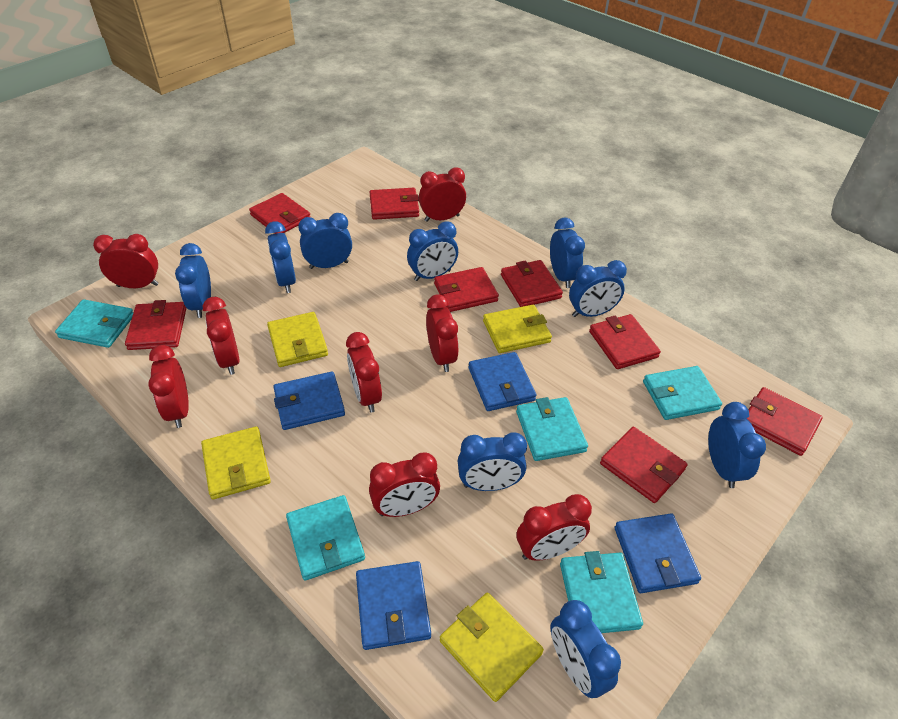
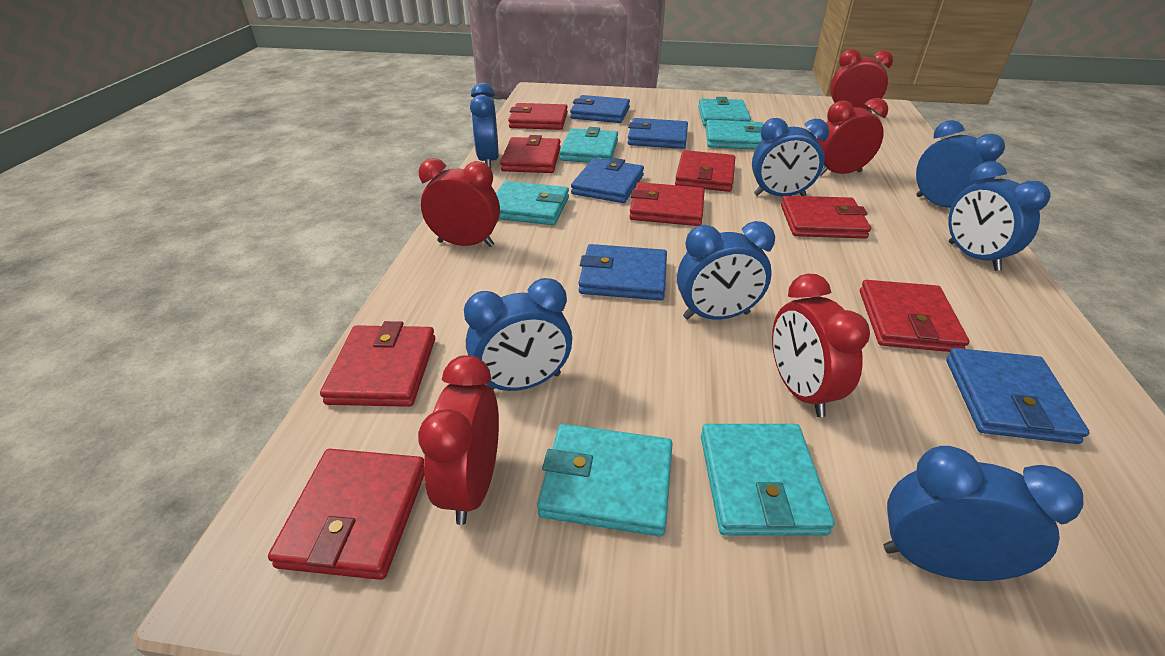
blue clock: [175,243,211,318] [265,221,296,293] [298,213,352,269] [407,221,458,281] [458,432,527,491] [550,218,585,288] [550,600,621,698] [569,260,627,317] [708,402,766,488] = 9 -> [464,278,572,391] [470,83,499,169] [677,221,775,320] [752,118,829,197] [883,446,1084,581] [916,120,1005,208] [948,161,1051,271] = 7
blue wallet: [274,372,345,430] [356,561,431,650] [468,352,537,411] [615,514,701,593] = 4 -> [570,95,630,123] [571,158,644,203] [579,244,667,300] [627,118,688,149] [946,348,1090,444] = 5
red clock: [93,234,159,288] [148,345,189,428] [203,297,240,375] [346,332,382,413] [369,452,440,517] [419,167,466,222] [426,294,459,372] [517,494,592,561] = 8 -> [418,158,500,247] [418,355,499,525] [772,274,870,417] [817,98,888,176] [830,49,893,113] = 5
turquoise wallet: [55,299,133,348] [286,495,365,581] [516,397,588,461] [560,551,643,633] [643,366,722,420] = 5 -> [496,181,569,225] [537,424,673,537] [560,127,618,163] [698,97,751,126] [701,424,835,536] [706,120,763,150] = 6
yellow wallet: [201,426,271,499] [267,312,328,367] [440,593,544,702] [483,305,552,353] = 4 -> none = 0

